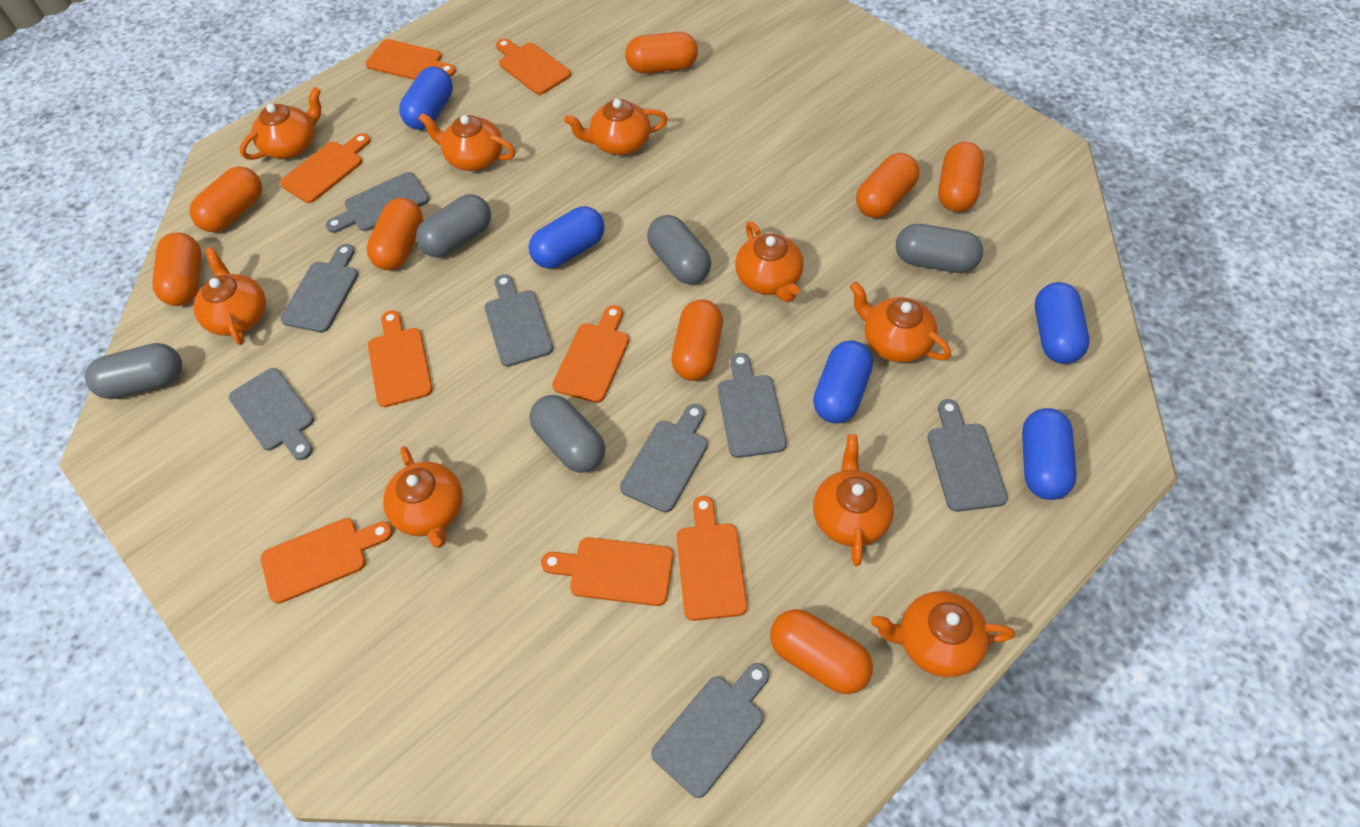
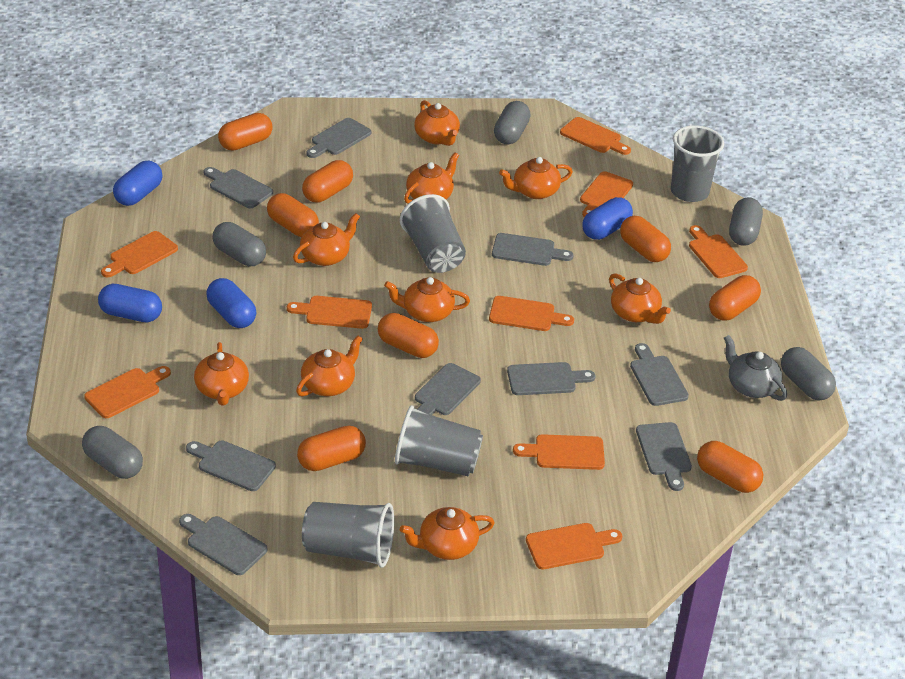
blue capsule: [399,66,453,130] [529,206,605,268] [813,340,873,424] [1022,408,1077,500] [1035,282,1089,364] = 5 -> [98,284,162,322] [113,161,163,206] [206,278,256,328] [582,197,633,240] = 4
grey cup: none = 0 -> [302,502,394,568] [395,405,483,477] [400,194,466,273] [671,125,724,202] = 4
grey cutting board: [229,368,314,460] [280,244,358,332] [326,172,429,233] [485,274,553,367] [620,404,708,512] [651,663,769,798] [718,353,787,458] [927,399,1008,512] = 8 -> [179,514,268,575] [186,441,276,491] [204,167,273,208] [306,118,372,158] [415,363,481,415] [492,233,573,266] [507,362,595,395] [630,343,689,406] [636,422,692,491] = 9
grey teapot: none = 0 -> [724,335,787,401] = 1
orange cutting board: [261,518,393,604] [280,133,370,203] [365,39,456,80] [368,310,433,407] [496,39,571,95] [541,537,673,606] [552,305,629,403] [677,496,747,621] = 8 -> [84,366,171,418] [101,231,178,277] [287,296,372,329] [489,296,574,331] [513,434,605,470] [526,523,622,569] [560,117,631,155] [580,171,633,217] [689,225,748,278] = 9

